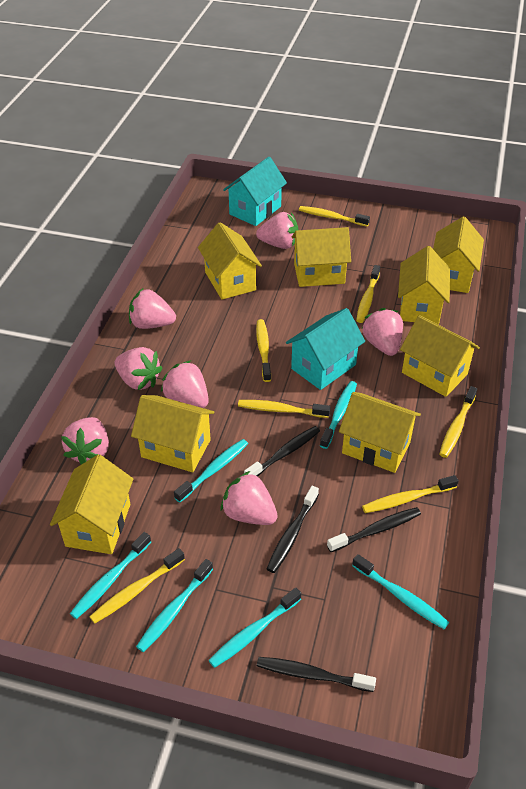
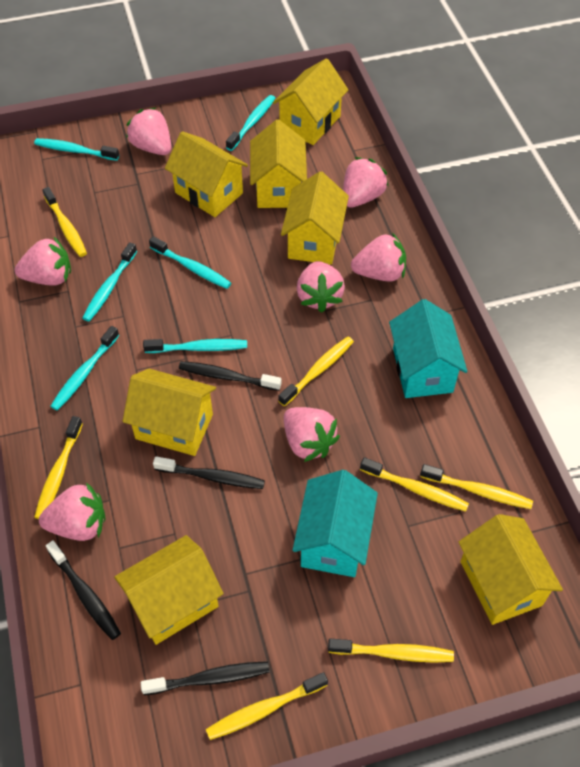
yellow house: [50,454,133,554] [131,395,215,472] [198,222,262,299] [292,227,351,287] [339,392,421,473] [398,246,450,325] [400,315,480,397] [433,216,484,293] = 8 -> [114,535,224,645] [123,369,216,456] [165,131,248,217] [250,119,307,208] [273,58,349,145] [281,171,349,265] [459,514,563,625] = 7

